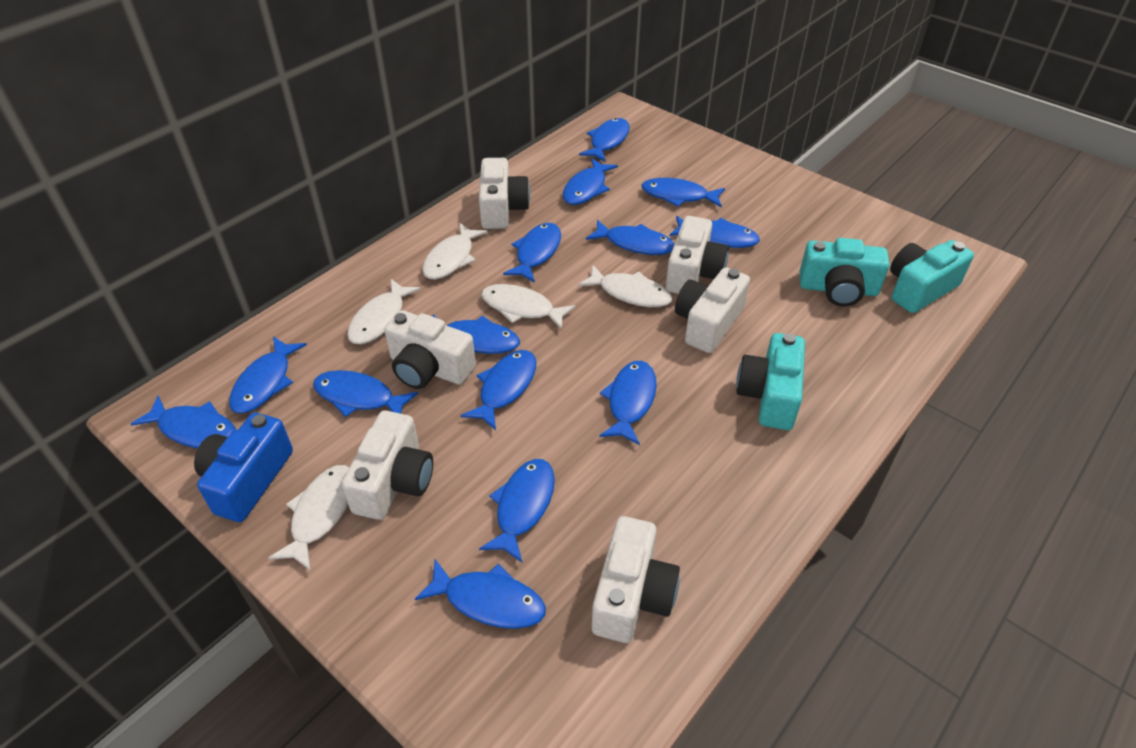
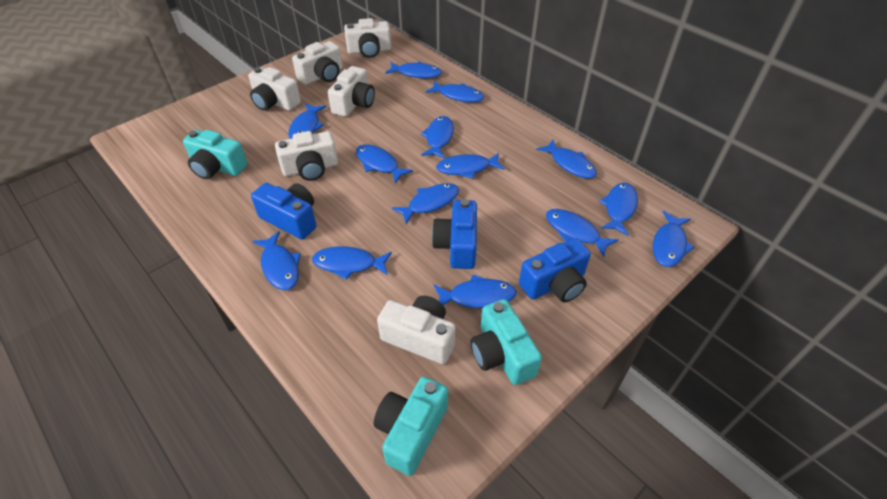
blue camera: [194,413,293,522] = 1 -> [251,183,316,239] [432,199,477,269] [519,238,591,302] = 3
white fish: [268,465,349,571] [347,279,421,344] [422,223,488,280] [481,284,576,330] [578,265,672,307] = 5 -> none = 0

